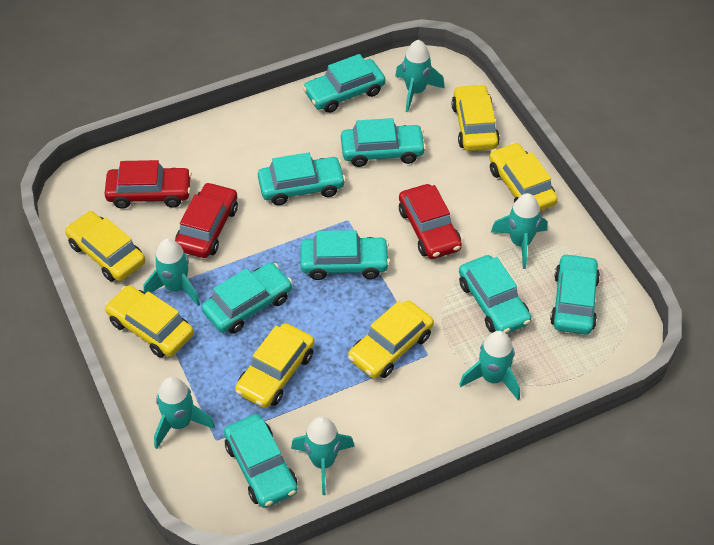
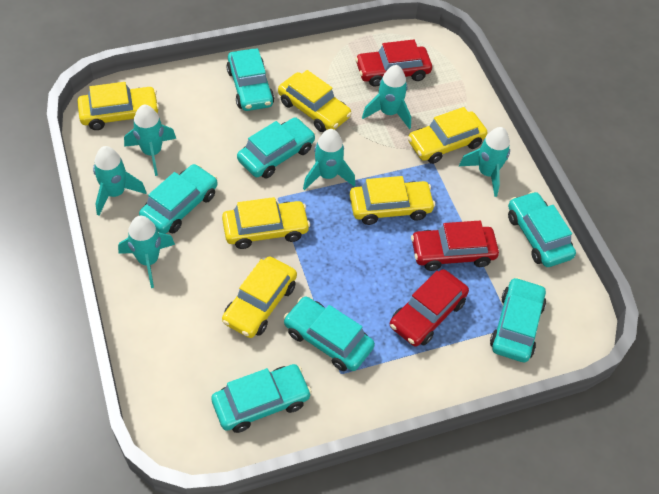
turquoise car: [201,263,292,334] [224,414,298,508] [258,152,346,205] [300,230,390,280] [303,54,386,113] [341,118,426,167] [459,255,531,334] [550,253,600,334] = 8 -> [139,164,218,234] [211,364,312,433] [226,48,274,111] [237,117,315,179] [284,297,375,371] [490,277,546,362] [508,191,576,267] = 7

